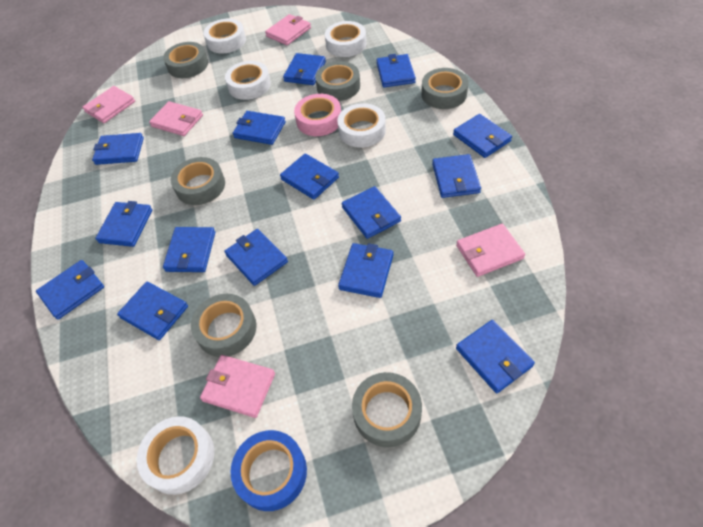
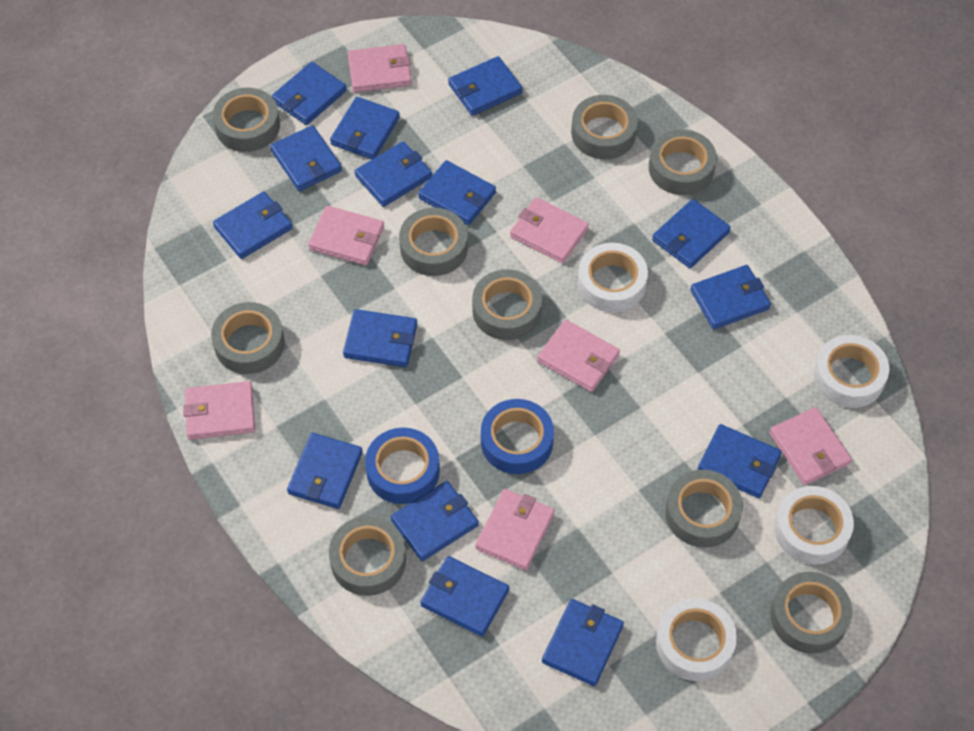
blue tape: [231,430,307,511] = 1 -> [365,428,440,504] [481,399,554,474] = 2
grey tape: [163,42,208,78] [171,157,225,205] [191,294,257,357] [315,61,360,101] [352,372,422,447] [421,68,468,109] = 6 -> [211,302,285,374] [212,88,280,152] [329,516,406,596] [399,208,468,276] [472,269,542,340] [571,95,638,159] [649,129,717,195] [665,469,743,548] [770,572,852,654] = 9
pink tape: [294,94,341,136] = 1 -> none = 0
pink wallet: [82,86,135,123] [149,101,203,136] [200,355,275,418] [265,14,311,45] [456,224,525,277] = 5 -> [183,381,255,440] [308,206,384,266] [347,44,412,92] [475,489,554,570] [510,197,589,263] [537,320,620,392] [769,407,852,485] = 7
white tape: [137,416,214,495] [204,19,246,53] [225,61,271,100] [325,21,367,57] [337,103,386,148] = 5 -> [578,243,648,312] [656,598,737,681] [774,486,854,565] [813,335,890,408] = 4

